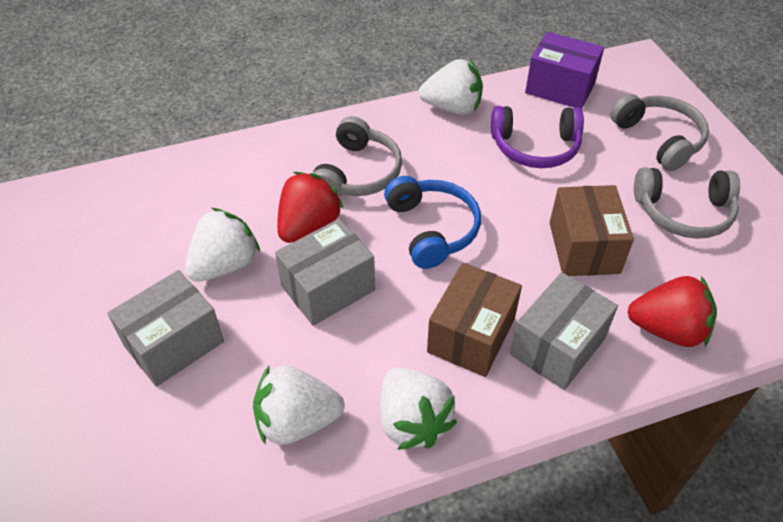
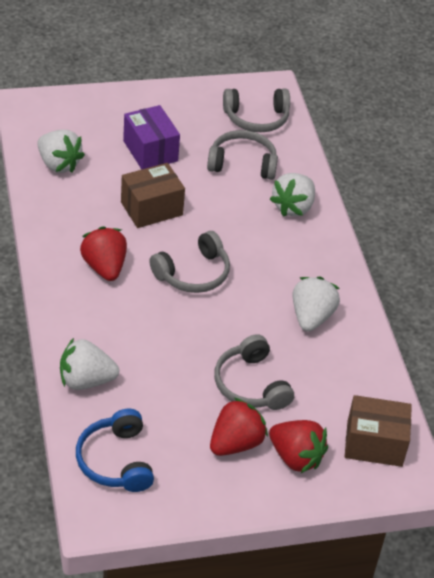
grey box: [107,270,224,387] [275,219,375,326] [510,272,618,390] = 3 -> none = 0
grey headphones: [313,116,402,197] [610,94,709,171] [634,167,740,239] = 3 -> [149,231,230,293] [207,130,278,180] [214,334,294,410] [223,89,290,132] = 4
purple headphones: [491,106,584,168] = 1 -> none = 0
red strawberry: [277,172,344,243] [627,276,717,347] = 2 -> [80,226,127,281] [210,397,268,456] [269,420,328,474] = 3

